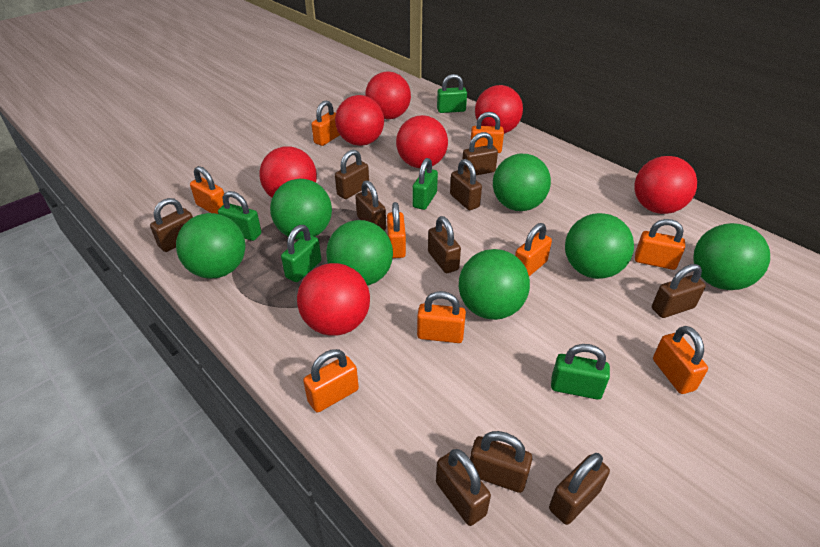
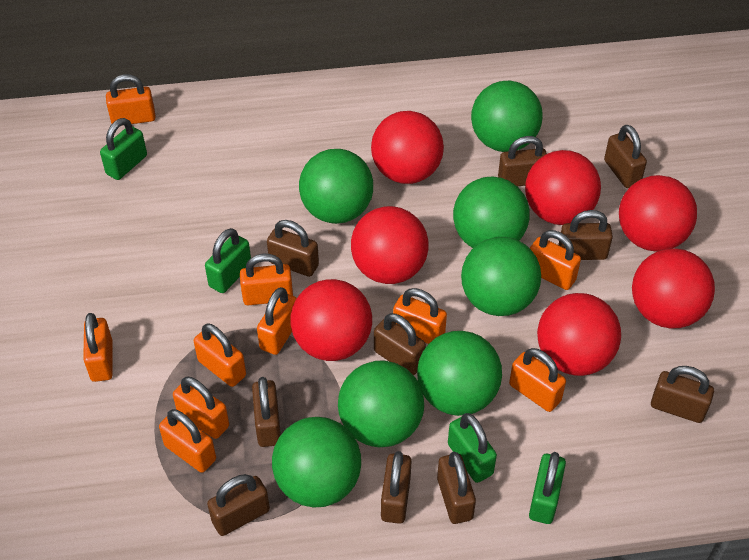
green padlock: [218,191,261,241] [281,225,321,282] [412,158,438,210] [437,74,467,113] [551,344,610,400] = 5 -> [100,118,147,180] [205,228,251,293] [448,413,497,483] [529,452,566,524] = 4
orange padlock: [190,166,224,214] [303,349,359,412] [311,100,340,146] [387,202,406,258] [417,291,466,343] [470,112,504,153] [515,223,552,276] [635,219,685,270] [653,326,708,394] = 9 -> [83,313,113,382] [106,74,156,124] [159,409,216,473] [173,377,229,439] [194,323,246,387] [240,254,293,305] [257,287,297,355] [393,288,447,344] [509,348,566,412] [530,230,581,290] = 10

